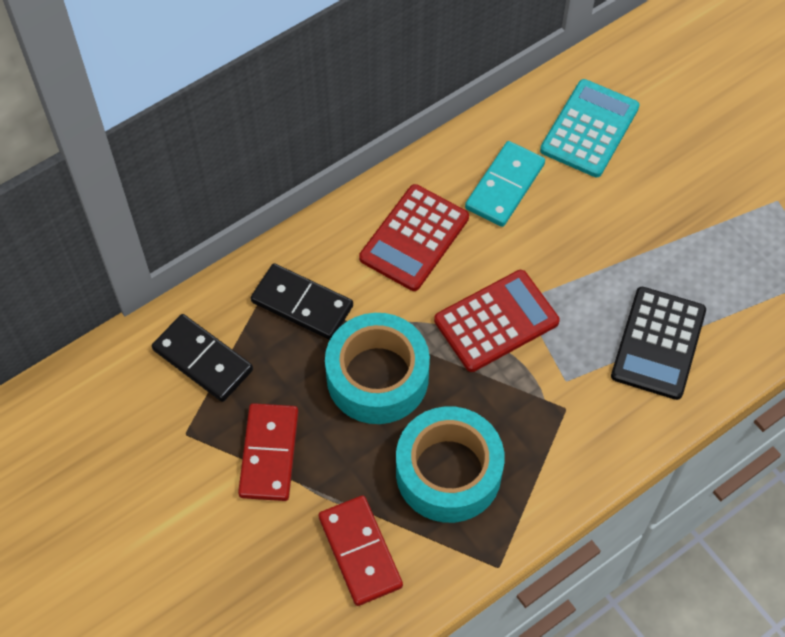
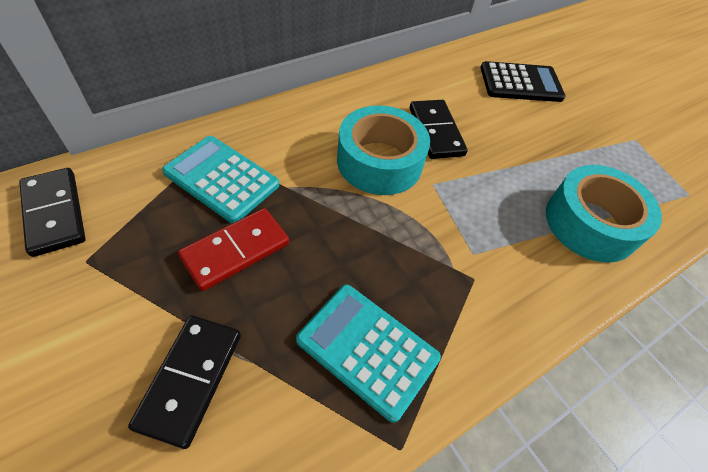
black domino: [152,314,253,402] [251,263,353,340] = 2 -> [19,168,86,257] [128,315,241,449] [410,100,468,159] = 3
red calculator: [359,184,469,291] [434,270,560,372] = 2 -> none = 0
red domino: [238,403,298,501] [318,495,403,606] = 2 -> [178,208,289,291] = 1
turquoise calculator: [540,79,639,177] = 1 -> [162,136,279,223] [296,285,441,423] = 2
turquoise domino: [465,141,545,227] = 1 -> none = 0

